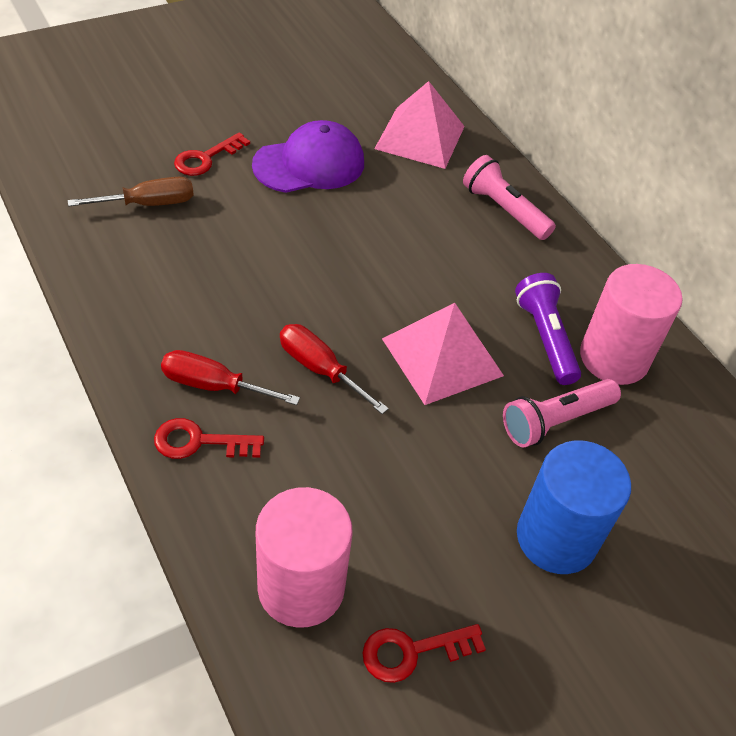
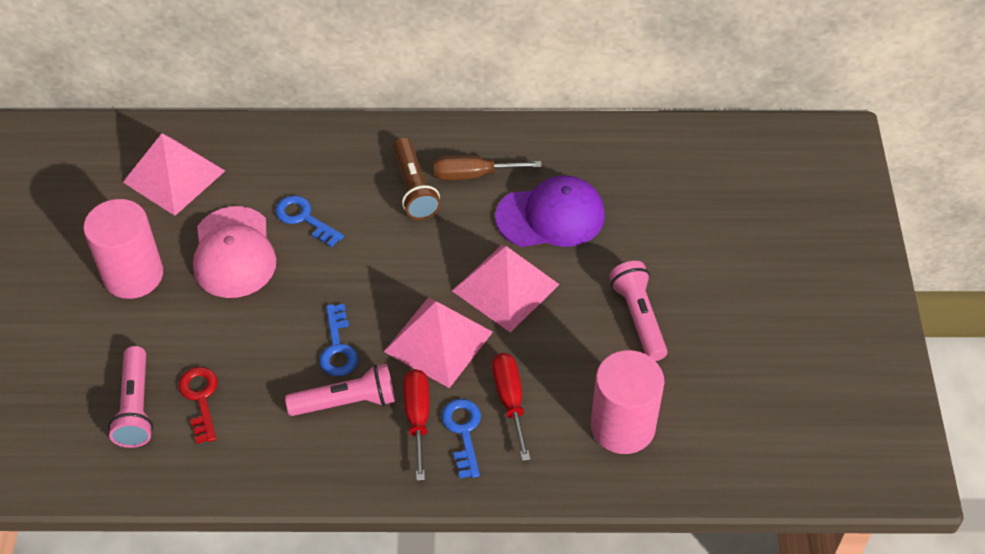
blue cylinder: [517,440,631,574] = 1 -> none = 0
blue key: none = 0 -> [275,196,344,247] [319,304,358,376] [441,399,481,478] = 3
brown flashlight: none = 0 -> [393,137,441,220] = 1
pink cap: none = 0 -> [193,206,276,298] = 1
pink flashlight: [463,155,556,240] [503,379,621,447] = 2 -> [108,346,153,448] [285,364,395,416] [609,261,667,361] = 3
pink pyramid: [374,81,465,169] [382,303,504,405] = 2 -> [123,133,225,216] [384,297,493,388] [452,245,560,332] = 3
purple flashlight: [515,273,581,385] = 1 -> none = 0
red key: [154,418,264,459] [174,132,250,176] [362,624,486,683] = 3 -> [178,367,218,444] = 1

